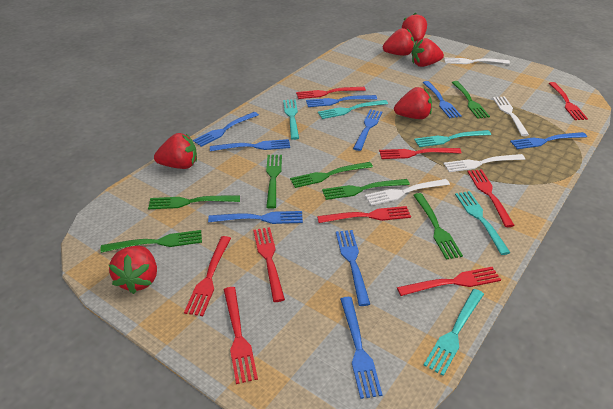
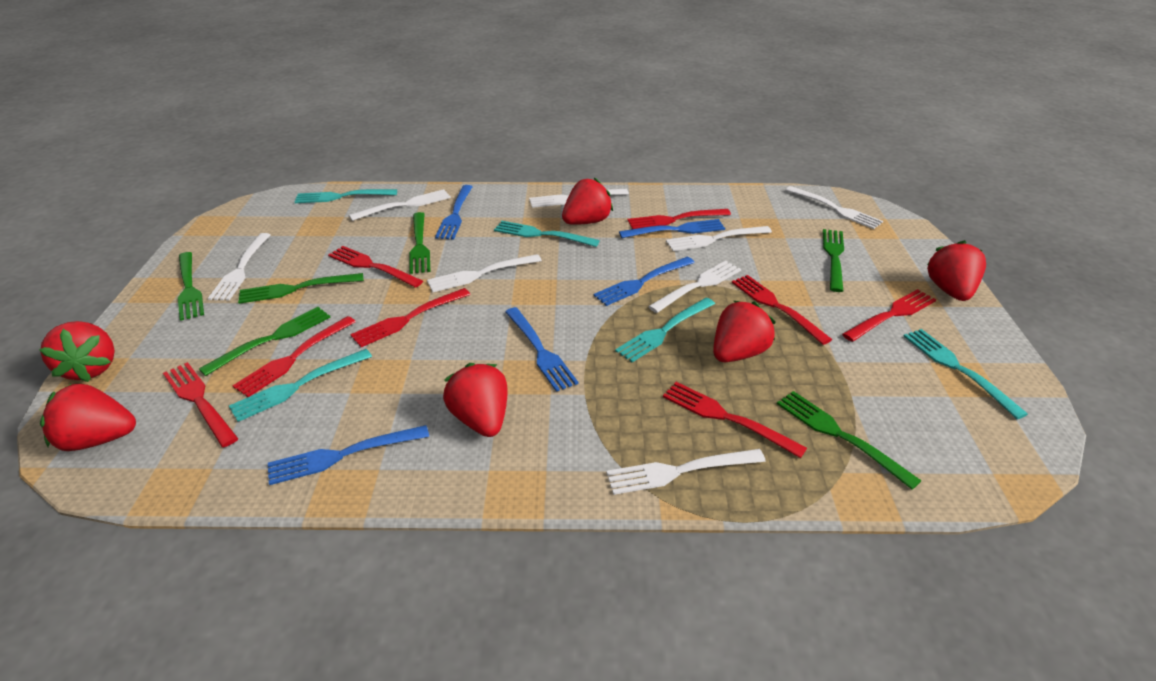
blue fork: [193,112,259,147] [208,211,303,224] [210,139,290,151] [306,95,377,107] [336,230,370,306] [340,297,383,399] [353,110,382,151] [422,81,462,118] [510,132,587,149] = 9 -> [268,425,429,485] [435,185,473,239] [505,307,579,392] [593,257,695,306] [619,219,725,238] = 5
green fork: [101,230,202,253] [148,195,240,209] [266,155,282,209] [290,162,373,188] [322,179,410,200] [413,193,463,260] [452,81,490,119] = 7 -> [178,252,204,321] [199,307,330,376] [238,273,364,304] [409,212,431,274] [777,391,921,490] [823,229,844,292] = 6
red fork: [184,236,231,316] [224,287,258,384] [253,227,285,302] [296,87,366,99] [317,206,411,223] [379,148,461,159] [397,267,501,296] [467,169,515,227] [549,82,588,120] = 9 -> [163,362,238,447] [233,316,356,397] [328,246,423,288] [350,288,471,347] [627,209,731,229] [663,382,807,458] [732,275,832,345] [842,289,936,342] = 8
white fork: [365,179,450,205] [443,154,525,172] [444,58,510,64] [493,97,529,136] = 4 -> [208,233,270,300] [349,189,451,221] [427,254,542,292] [529,189,629,208] [606,449,766,495] [648,261,741,313] [666,226,772,251] [785,186,883,229] = 8

